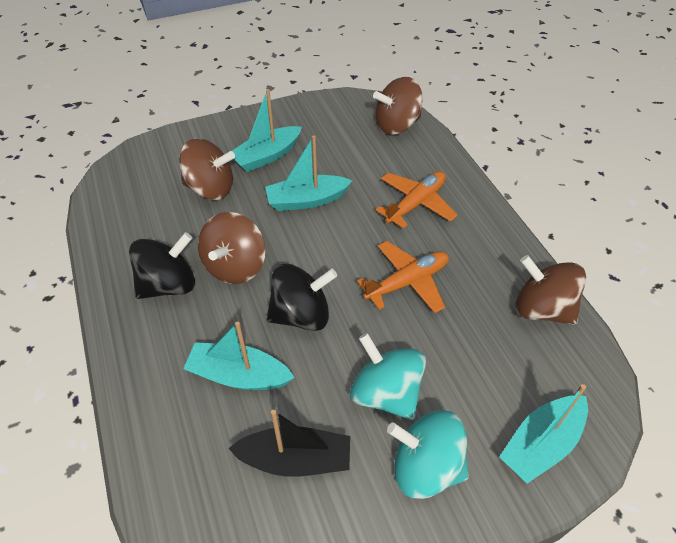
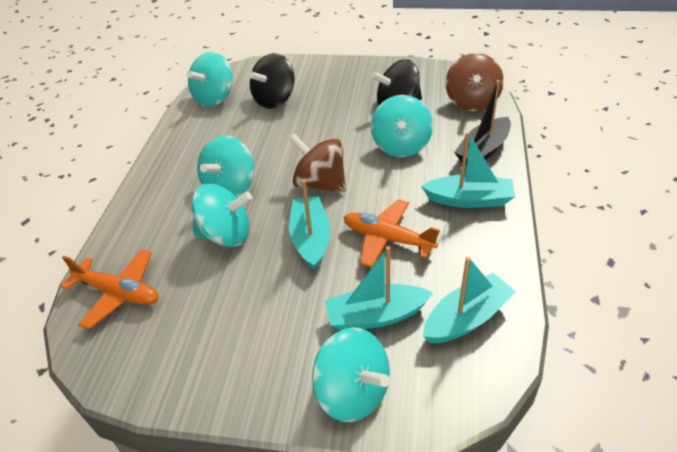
brown spinning top: [179,138,235,200] [198,212,266,284] [373,77,423,135] [515,255,586,325] = 4 -> [289,133,346,192] [446,53,504,111] = 2
turquoise spinning top: [350,333,426,420] [387,410,469,499] = 2 -> [186,52,233,107] [191,184,252,247] [197,135,254,198] [312,328,390,422] [371,95,433,157] = 5

